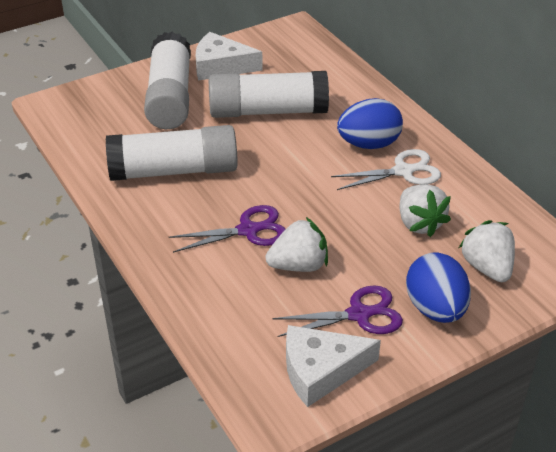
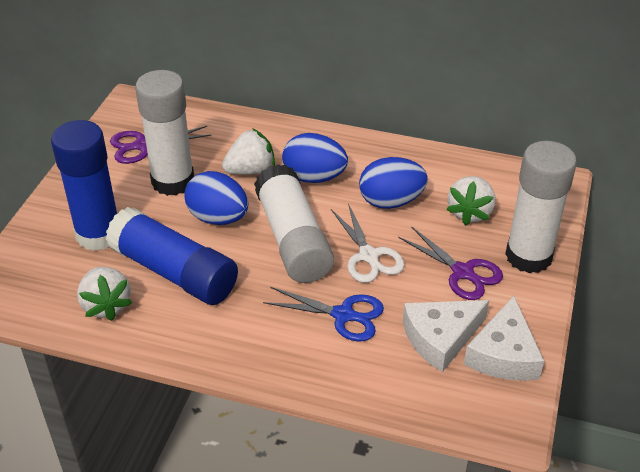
blue egg: [337,98,403,149] [406,252,471,323] = 2 -> [184,171,248,225] [282,133,348,183] [359,157,428,209] = 3
blue glue stick: none = 0 -> [51,120,117,251] [106,207,238,305] = 2
blue scissors: none = 0 -> [263,287,384,341] = 1

